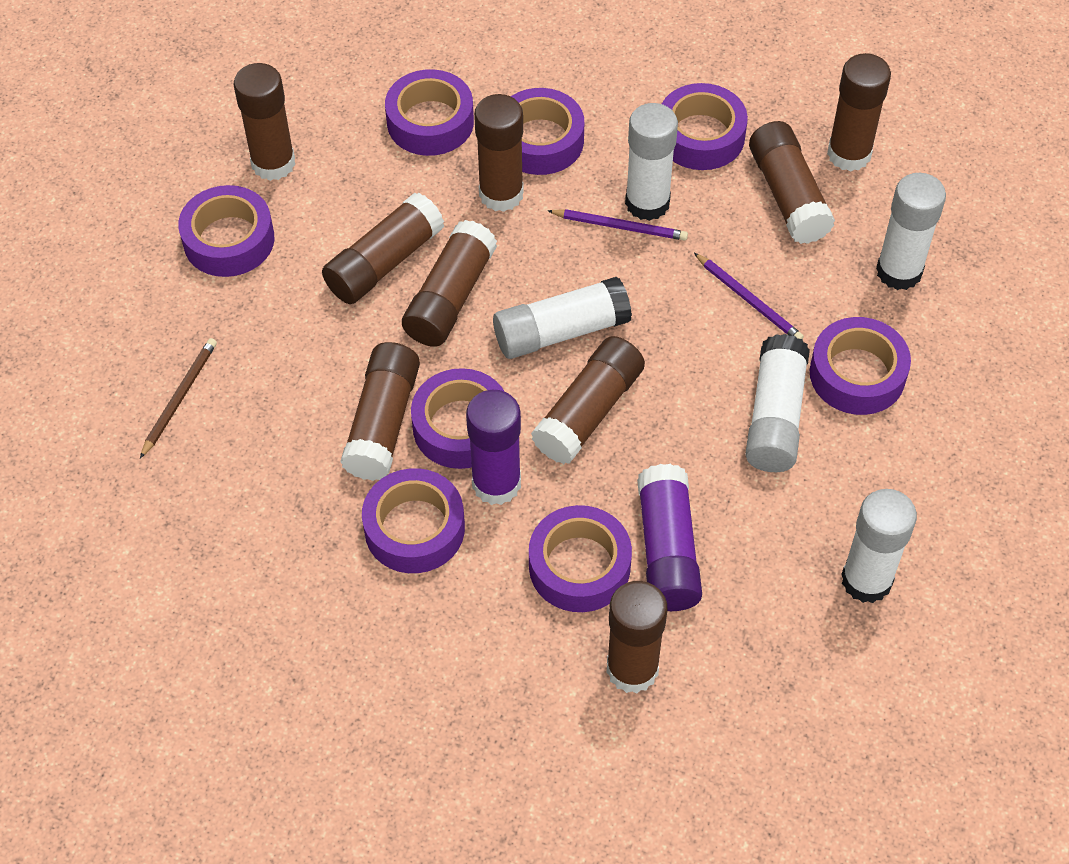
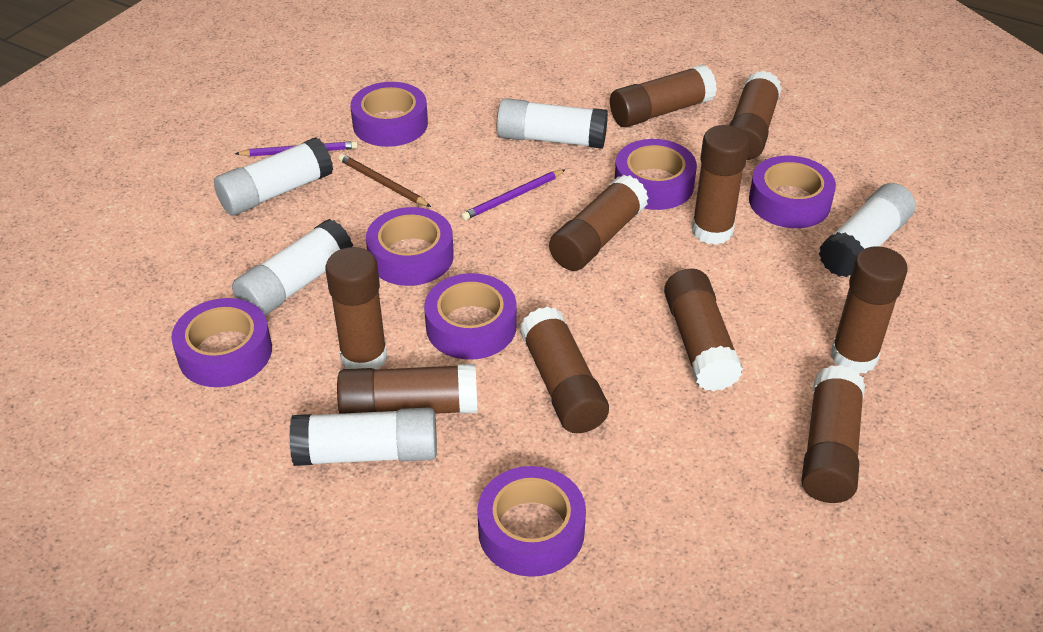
brown glue stick: [234,63,295,181] [322,193,444,304] [340,342,420,481] [402,220,497,347] [474,94,524,212] [531,336,645,464] [606,581,667,693] [749,121,835,244] [827,53,891,172] = 9 -> [325,247,387,370] [337,364,478,414] [520,306,609,433] [549,174,648,271] [610,64,717,127] [664,269,743,391] [692,125,749,245] [729,70,782,160] [801,365,865,503] [831,246,908,373] = 10
purple glue stick: [466,390,521,505] [637,464,702,611] = 2 -> none = 0
purple tape: [178,185,274,277] [362,468,465,573] [385,69,474,156] [411,368,505,469] [511,88,584,175] [529,505,632,612] [662,83,748,170] [810,317,911,415] = 8 -> [171,298,272,387] [350,82,428,147] [366,207,454,286] [424,273,517,360] [477,466,586,577] [614,139,697,210] [749,155,836,228] = 7

